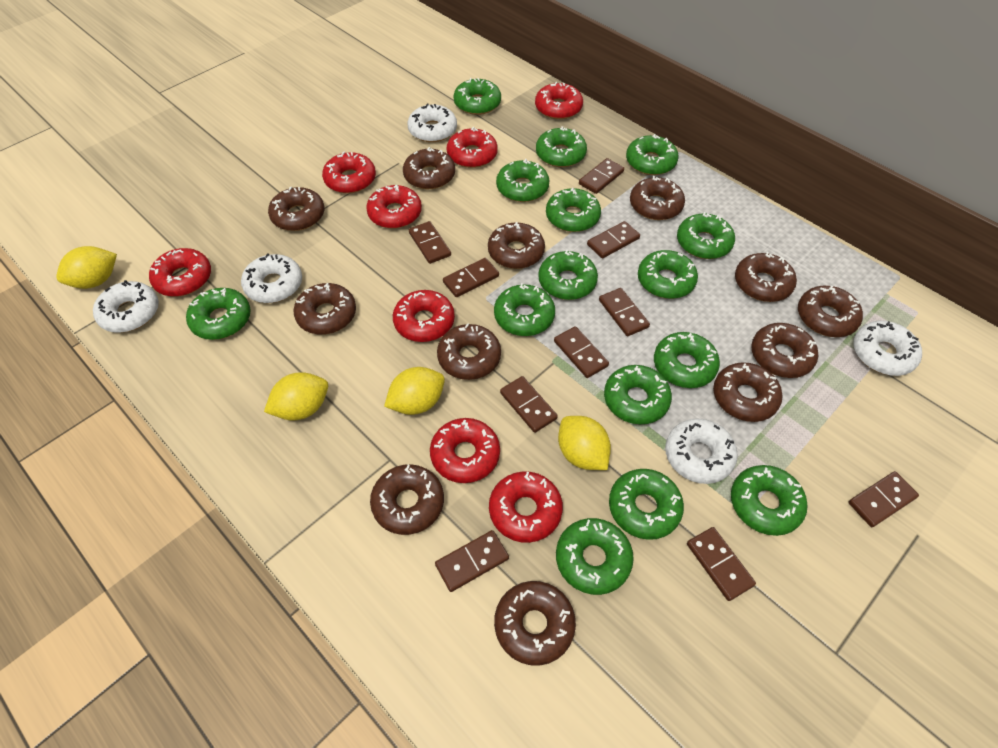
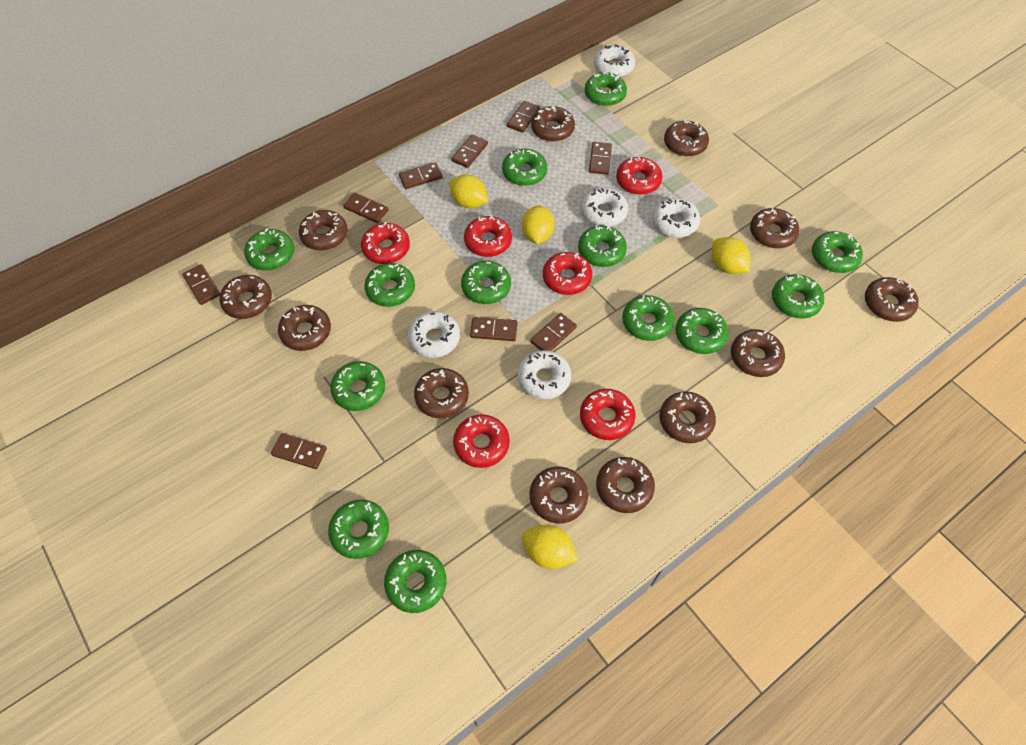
brown domino: [409,221,451,264] [435,530,509,592] [443,258,499,297] [500,376,558,433] [554,326,609,378] [579,158,624,194] [587,221,640,258] [599,288,650,336] [687,527,756,601] [848,471,919,527] = 10 -> [182,264,220,305] [271,433,327,469] [343,193,388,223] [399,162,443,189] [451,134,488,168] [470,317,518,341] [507,101,540,133] [530,313,577,351] [589,142,612,175] = 9
green donut: [186,288,251,340] [453,78,501,115] [494,283,555,336] [496,159,549,202] [536,126,587,167] [538,250,598,300] [546,188,601,232] [556,518,634,595] [604,365,672,424] [609,469,684,540] [626,134,678,175] [638,250,698,299] [654,332,720,388] [677,212,735,259] [731,465,807,536] = 15 -> [244,228,294,271] [328,499,389,559] [330,361,385,411] [364,263,415,307] [384,550,446,613] [461,261,511,304] [502,149,547,186] [578,225,627,267] [584,71,627,106] [622,295,674,341] [676,308,729,354] [772,274,824,319] [812,231,863,273] = 13
red donut: [149,248,211,297] [322,151,376,194] [366,184,422,228] [393,290,455,342] [430,418,500,483] [447,127,498,168] [489,471,563,543] [535,82,583,119] = 8 -> [361,222,410,264] [453,414,510,468] [464,216,512,257] [543,252,592,295] [580,389,636,440] [616,157,663,195] = 6

